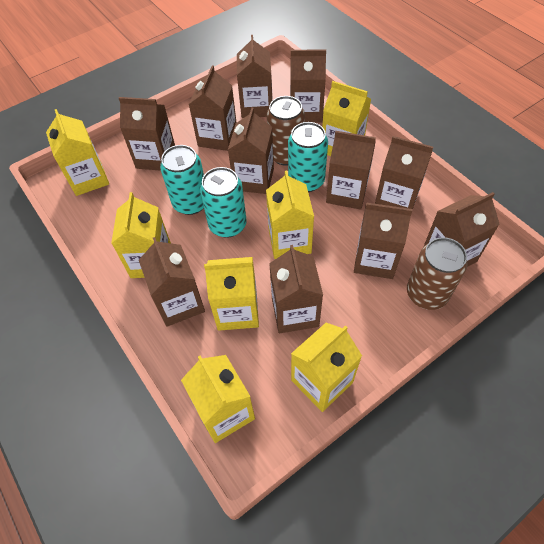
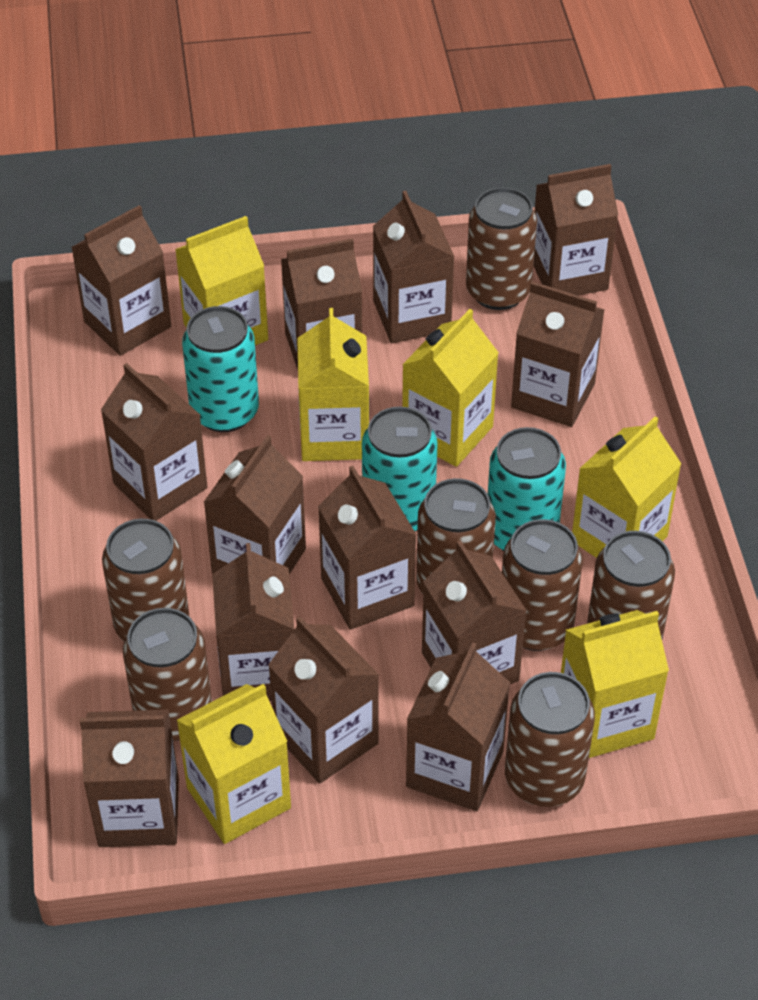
brown can: [267,96,305,166] [407,237,468,310] = 2 -> [102,519,189,641] [123,608,212,741] [416,478,496,594] [466,187,537,310] [502,519,583,651] [505,672,595,807] [587,531,675,640] = 7
brown carton: [119,97,175,171] [139,237,205,327] [188,66,237,151] [228,107,274,194] [237,35,273,118] [269,245,323,333] [290,49,326,123] [326,131,376,210] [354,203,412,279] [375,136,433,210] [423,192,500,267] = 11 -> [72,205,171,356] [80,709,179,847] [101,363,207,521] [204,435,306,574] [212,543,294,701] [268,616,379,783] [281,238,362,370] [318,466,417,630] [373,191,454,343] [406,642,510,811] [422,540,527,684] [511,281,604,427] [533,164,618,295] = 13
yellow carton: [46,109,109,196] [111,192,171,278] [181,355,255,443] [204,257,259,331] [266,170,314,259] [291,323,362,412] [322,81,371,156] = 7 -> [175,216,268,345] [177,684,291,844] [297,308,369,461] [402,309,499,467] [561,610,669,758] [572,416,681,558] = 6

